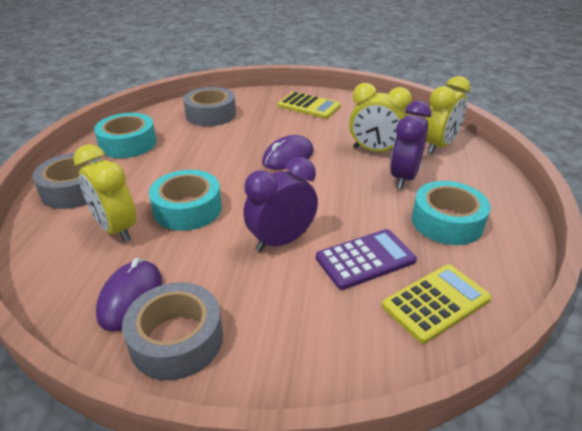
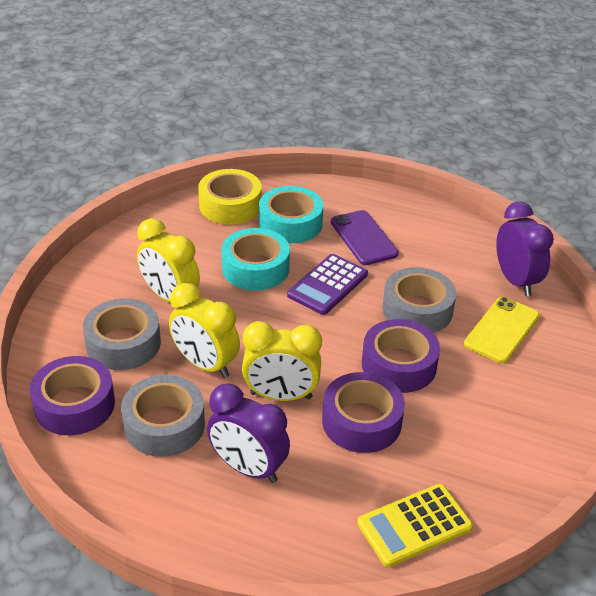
purple mouse: [96,258,162,331] [262,135,314,170] = 2 -> none = 0
purple phone: none = 0 -> [331,210,399,265] = 1
purple tape: none = 0 -> [30,356,115,435] [322,372,405,453] [362,319,440,393] = 3
turquoise tape: [94,113,157,158] [149,170,222,231] [412,181,491,245] = 3 -> [221,228,290,291] [259,186,323,243] = 2
yellow calculator: [278,92,341,119] [382,264,491,344] = 2 -> [357,484,473,567] = 1
yellow phone: none = 0 -> [464,297,540,363] = 1
yellow tape: none = 0 -> [198,169,262,225] = 1

